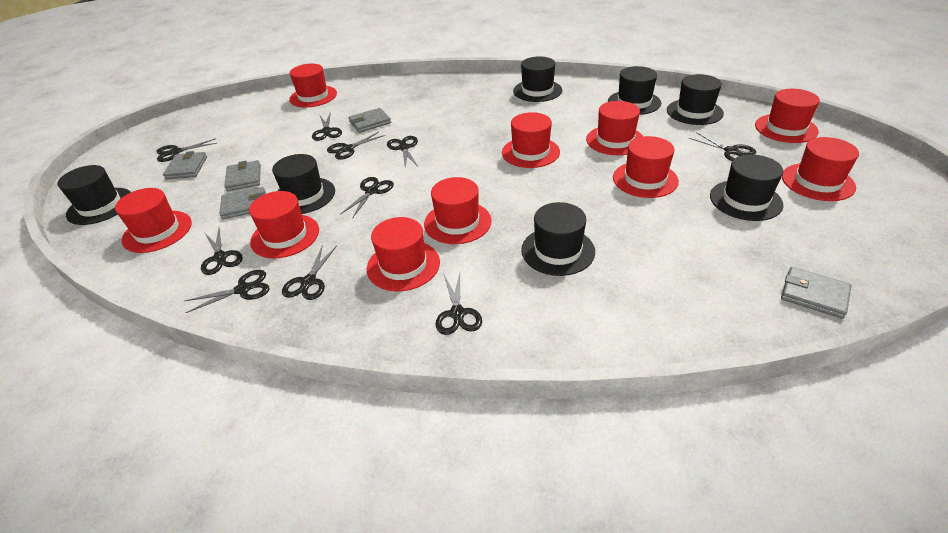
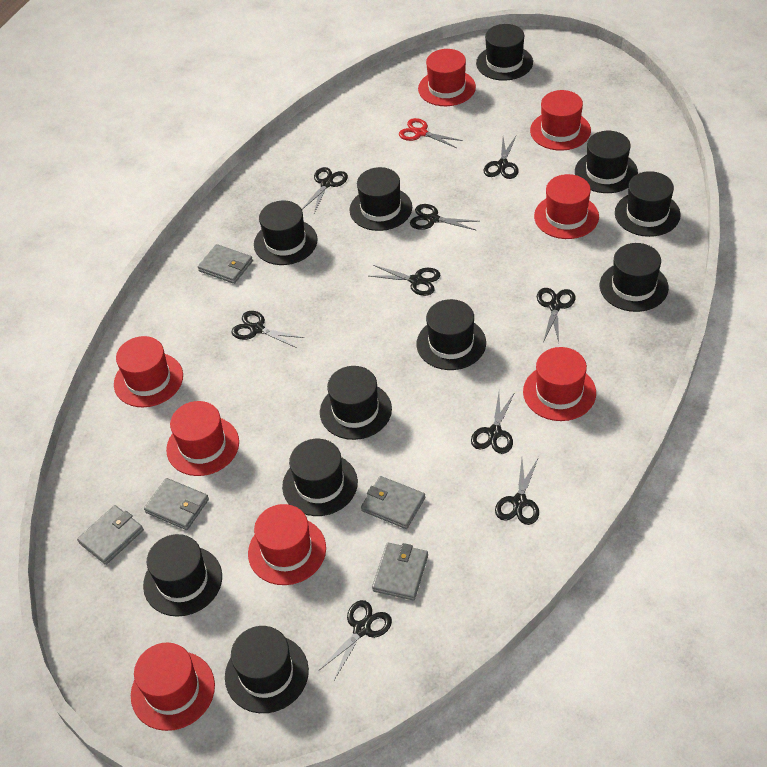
black hat: [58,165,131,225] [272,154,335,214] [513,56,562,102] [521,202,595,276] [608,66,661,115] [667,74,724,125] [710,154,783,221] = 7 -> [143,534,222,616] [225,626,309,713] [254,200,318,265] [282,439,358,516] [320,366,392,440] [350,167,412,231] [417,299,486,370] [476,24,533,81] [575,131,638,193] [600,243,669,312] [615,171,681,237] = 11
black scissors: [156,138,217,162] [185,270,270,313] [201,229,243,275] [282,245,337,300] [312,112,342,141] [327,132,385,160] [340,177,394,218] [387,136,418,167] [436,273,482,335] [689,132,756,161] = 10 -> [232,311,304,348] [302,167,348,213] [319,600,392,680] [370,265,441,296] [410,204,480,230] [471,392,515,454] [483,136,519,179] [495,457,539,525] [537,288,576,342] = 9
red hat: [115,188,192,253] [249,191,319,258] [289,64,337,107] [367,217,440,291] [424,177,492,244] [502,112,560,168] [586,101,644,155] [613,136,679,198] [755,89,820,143] [782,137,859,201] = 10 -> [114,336,183,407] [131,643,215,731] [166,401,239,476] [248,504,326,585] [418,49,476,106] [523,347,596,421] [530,90,591,151] [534,174,599,239] = 8
red scissors: none = 0 -> [399,118,463,148] = 1

